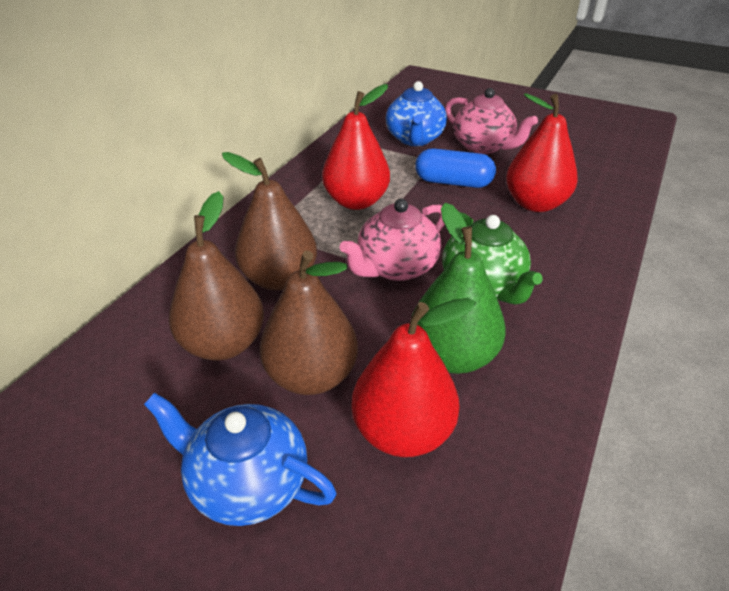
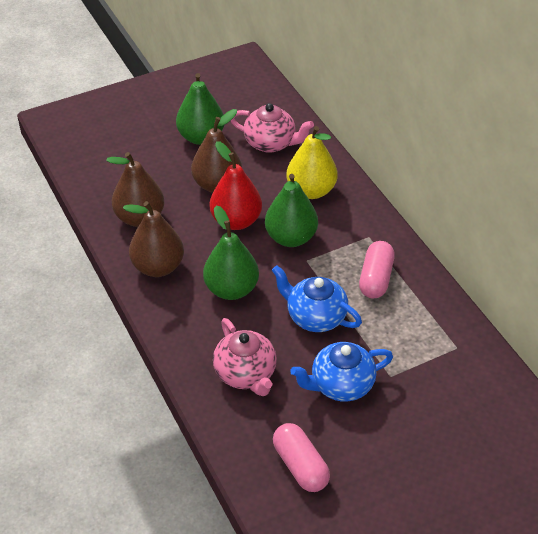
blue capsule: [415,148,496,188] = 1 -> none = 0
green pear: [412,203,506,374] = 1 -> [176,73,224,145] [203,206,259,300] [265,174,318,247] = 3
green teapot: [442,212,543,305] = 1 -> none = 0
pink capsule: none = 0 -> [273,423,330,492] [359,241,395,299] = 2
red pear: [322,84,390,210] [351,298,476,457] [506,93,578,212] = 3 -> [210,141,262,230] = 1
yellow pear: none = 0 -> [286,126,337,199] = 1

